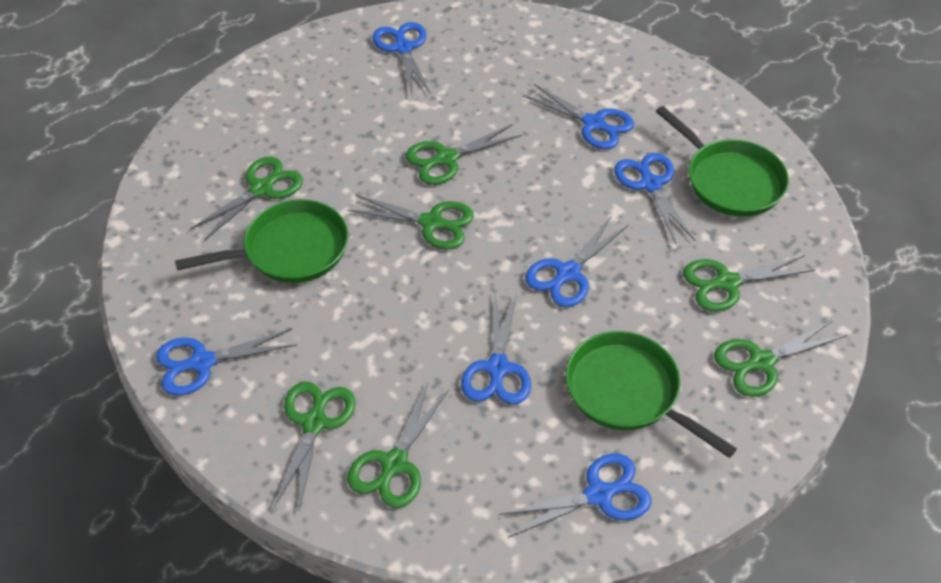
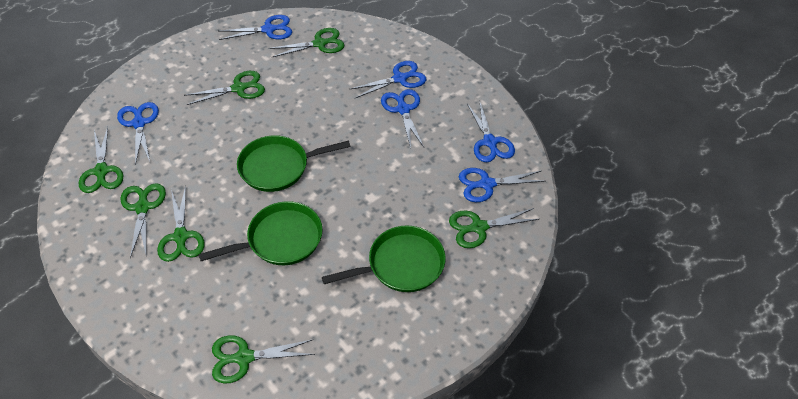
blue scissors: [156,328,297,396] [372,22,431,97] [461,293,531,405] [499,453,651,538] [523,84,634,149] [525,217,629,307] [614,153,696,245] = 7 -> [117,102,159,165] [219,15,292,40] [349,61,426,98] [381,89,424,148] [459,168,545,202] [467,100,515,162] = 6

